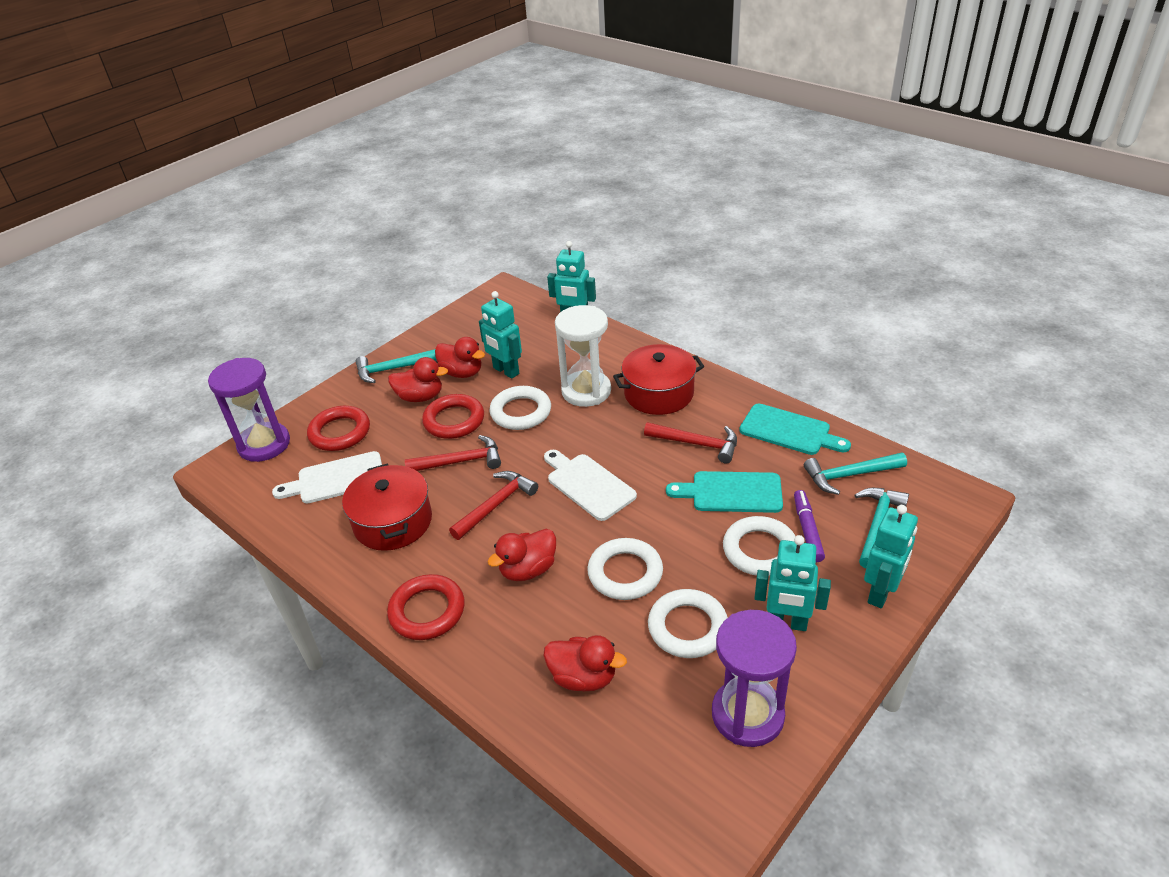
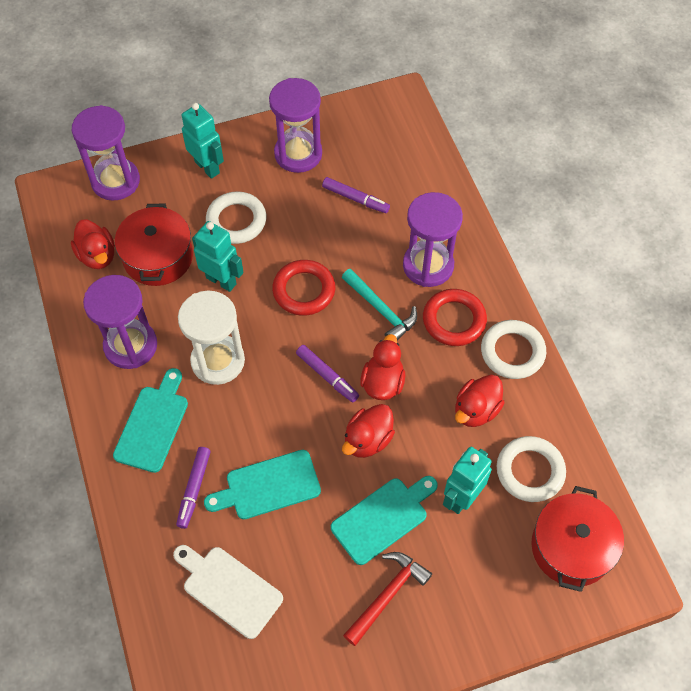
purple hourglass: [208,358,290,462] [712,610,797,747] = 2 -> [72,105,140,201] [83,275,157,369] [269,78,322,173] [403,192,463,287] = 4
purple marker: [794,490,825,562] = 1 -> [176,447,211,529] [296,345,359,402] [322,177,390,213] = 3
red hammer: [405,435,501,471] [449,471,538,540] [644,422,737,463] = 3 -> [343,552,432,646] = 1
red ring: [307,406,370,451] [387,574,465,640] [422,394,484,439] = 3 -> [272,260,335,316] [423,289,487,346] = 2
turquoise cutting board: [666,471,783,513] [739,404,851,455] = 2 -> [113,368,188,473] [204,450,321,520] [331,476,438,565] = 3
turquoise hammer: [355,349,437,383] [804,453,907,495] [855,488,909,568] = 3 -> [342,269,417,340] = 1
turquoise robot: [479,291,522,379] [547,241,596,312] [754,535,831,631] [864,505,918,608] = 4 -> [182,103,224,179] [192,221,244,292] [443,447,492,514] = 3
white cutting board: [272,451,382,503] [544,450,637,521] = 2 -> [173,545,283,639] = 1
white ring: [490,386,551,430] [587,538,663,600] [648,589,728,658] [723,516,796,576] = 4 -> [206,192,266,244] [481,320,546,379] [497,436,566,502] = 3

